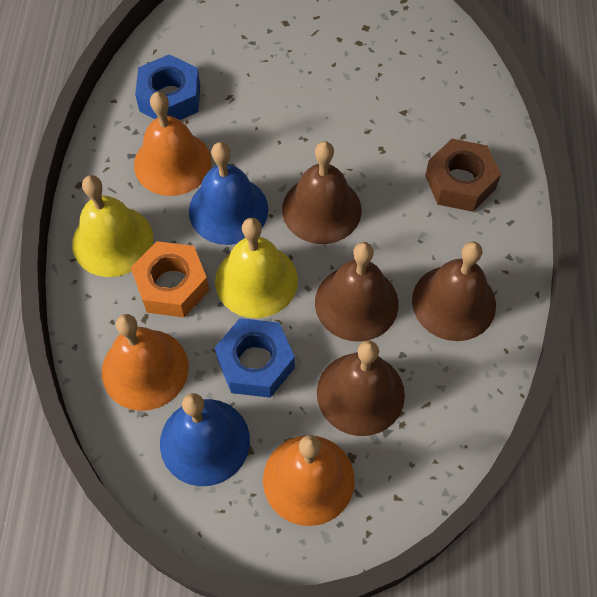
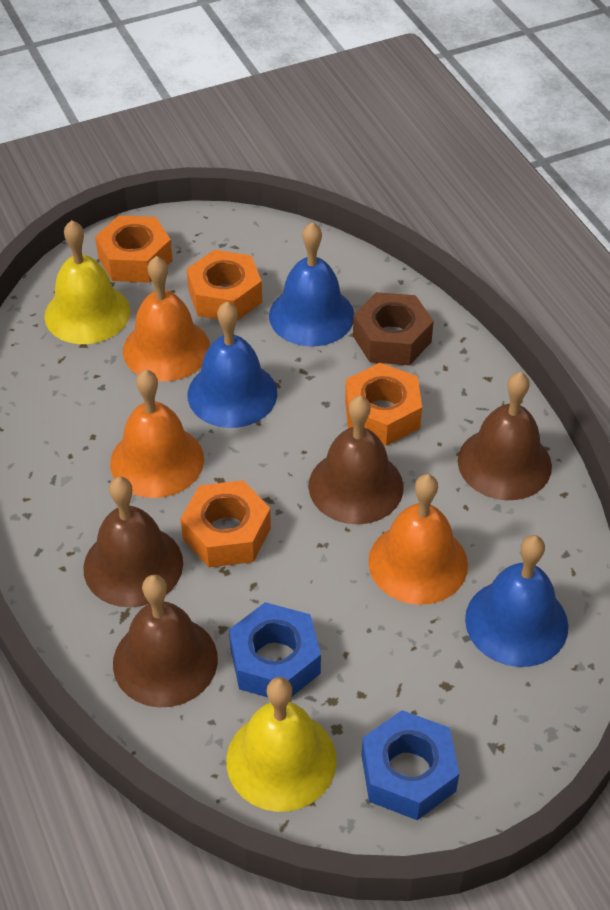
blue bell: [160,393,250,486] [189,142,268,245] = 2 -> [188,302,277,428] [269,222,354,347] [465,535,568,667] = 3
orange nut: [131,241,209,317] = 1 -> [95,216,173,283] [180,480,271,567] [187,250,262,321] [345,363,422,446] = 4

